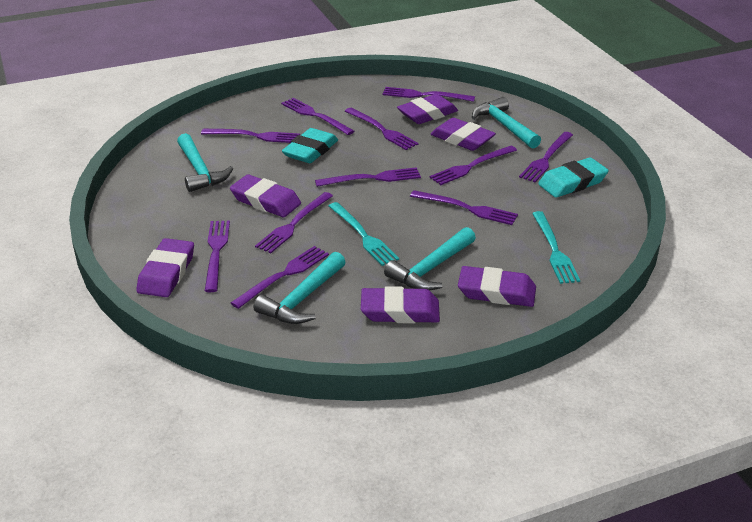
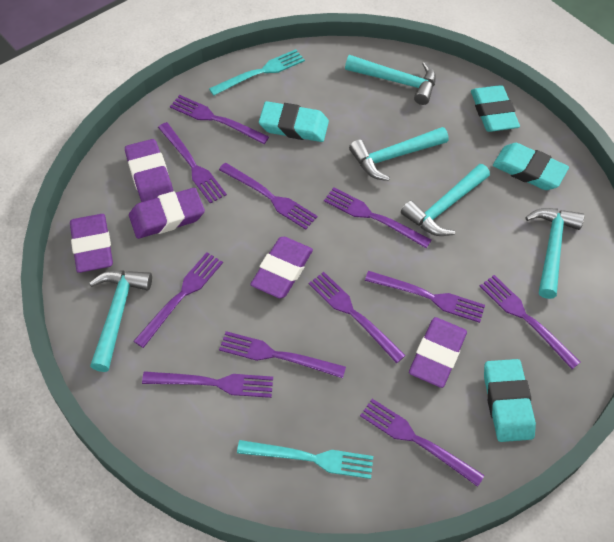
purple eraser: [136,238,194,297] [230,174,301,217] [361,286,440,324] [397,94,458,124] [431,118,496,151] [458,266,536,307] = 6 -> [70,214,113,273] [125,139,173,202] [129,188,205,239] [250,237,313,299] [409,317,467,388] = 5
turquoise eraser: [282,128,338,163] [538,157,609,198] = 2 -> [259,101,329,142] [471,85,520,132] [484,359,536,442] [493,143,569,190] = 4
turquoise hammer: [177,133,234,192] [253,252,346,324] [384,227,476,291] [472,97,541,149] = 4 -> [89,271,152,372] [345,55,436,105] [349,127,449,181] [401,164,490,236] [525,208,584,299] = 5

